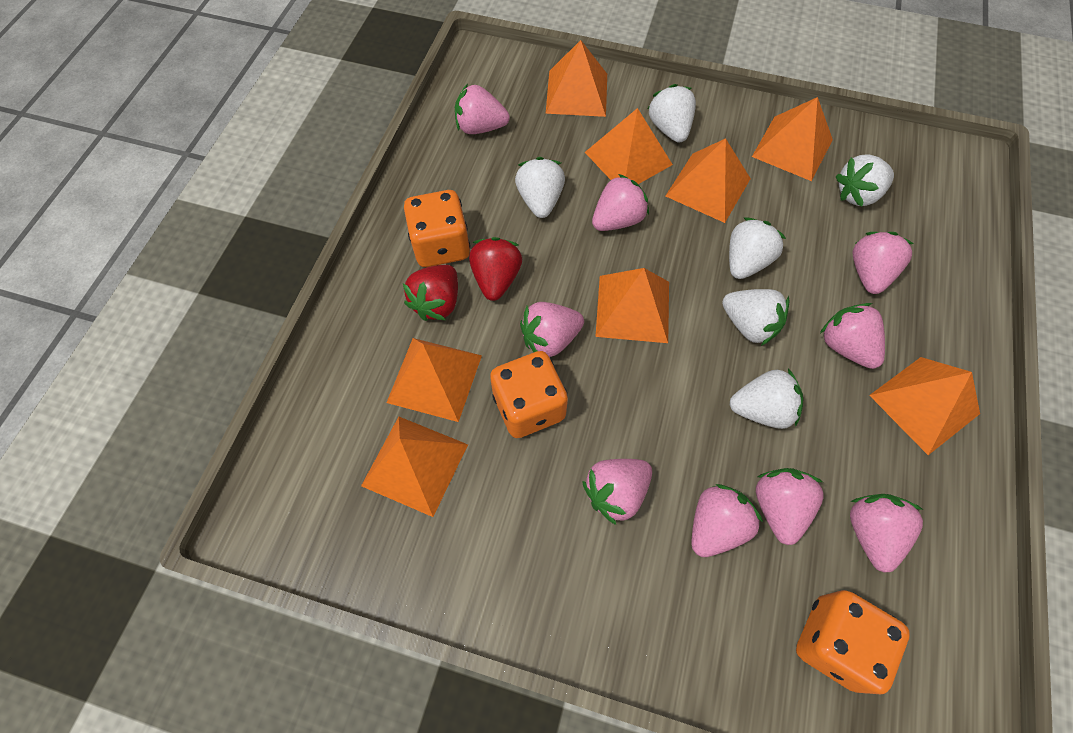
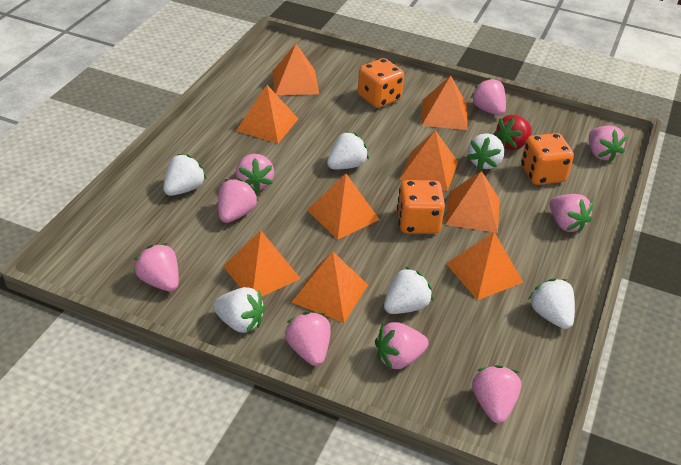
orange pyramid: [361,417,468,517] [386,338,482,422] [546,40,607,117] [585,108,673,184] [595,268,669,343] [666,138,751,223] [752,97,833,181] [869,357,980,455] = 8 -> [223,230,301,296] [236,85,298,144] [272,44,319,95] [291,252,368,323] [307,174,380,240] [399,130,458,191] [422,76,467,130] [445,171,500,233] [446,232,524,300] = 9
red strawberry: [403,265,458,321] [469,237,522,301] = 2 -> [494,115,532,150] = 1

